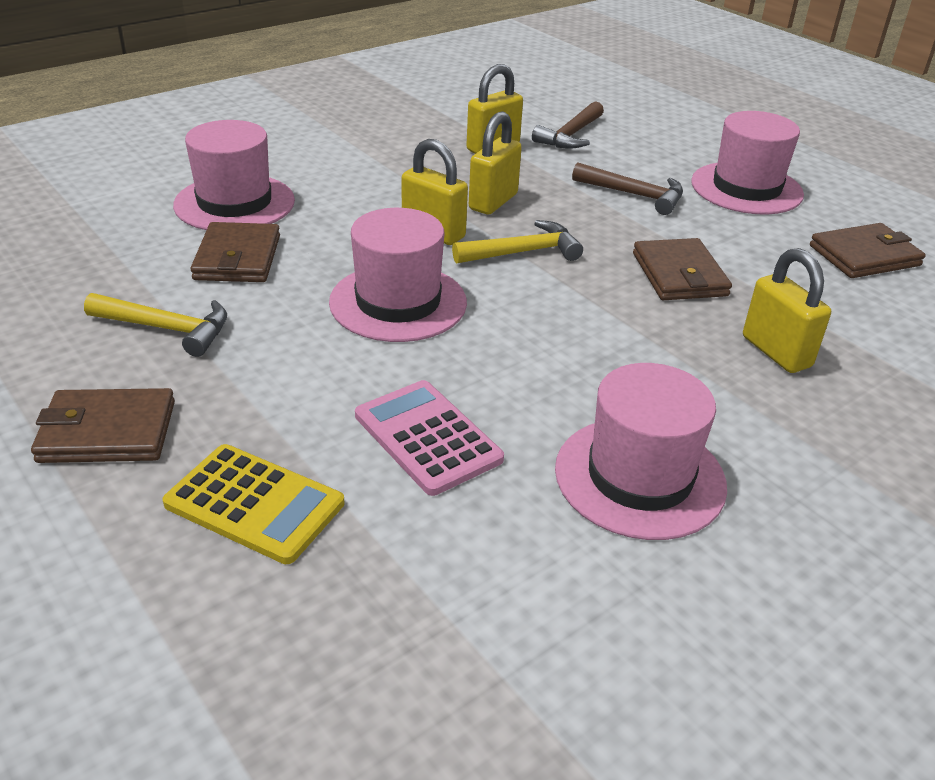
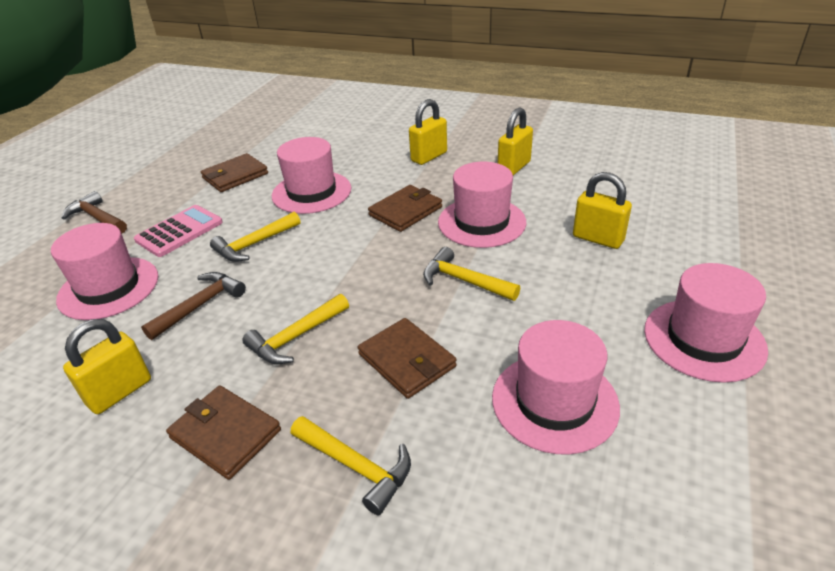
pink hat: [173,120,295,230] [329,208,467,342] [555,363,727,540] [691,111,804,215] = 4 -> [51,223,158,320] [272,137,351,214] [438,162,526,248] [492,320,620,454] [644,263,768,383] = 5
yellow calculator: [162,444,344,564] = 1 -> none = 0
yellow hammer: [84,293,227,357] [452,220,583,264] = 2 -> [210,212,300,262] [242,294,349,364] [291,416,411,515] [423,247,520,301] = 4

